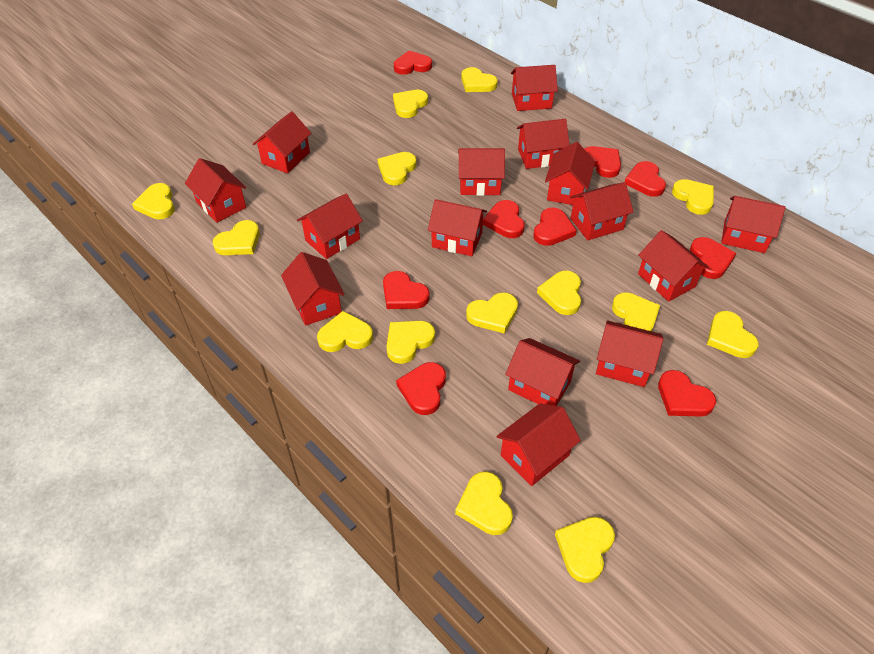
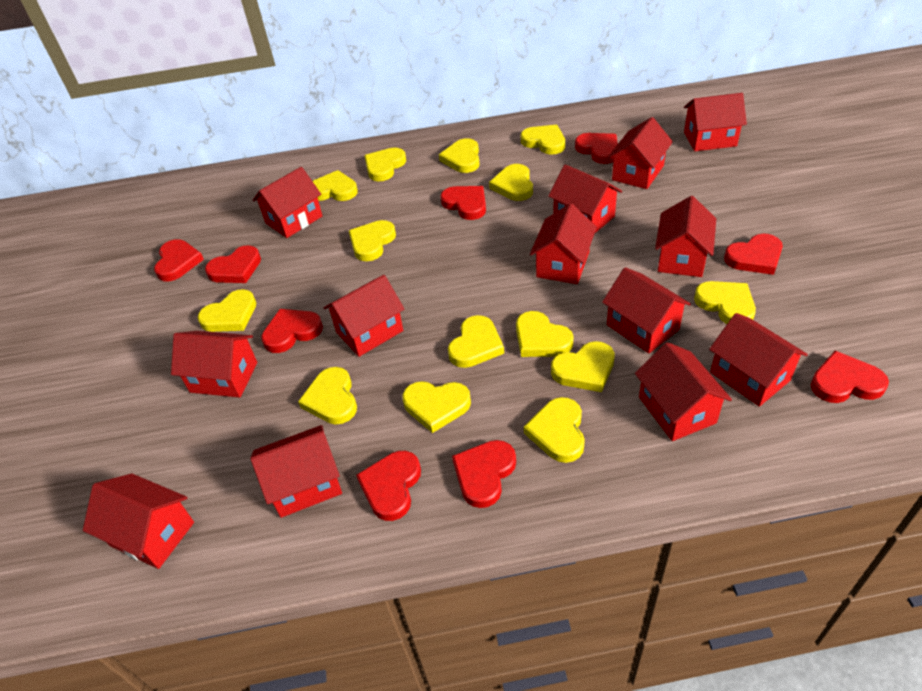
red house: [185,158,246,223] [253,111,311,174] [281,252,345,326] [297,194,363,259] [428,199,487,256] [458,148,505,196] [496,403,581,486] [505,338,580,406] [511,65,558,111] [517,119,569,169] [545,142,595,205] [570,182,633,240] [596,320,664,387] [638,230,709,302] [721,196,785,253] = 15 -> [83,473,194,569] [171,331,257,398] [250,425,342,518] [253,167,322,238] [324,275,404,357] [530,203,597,284] [548,165,622,233] [602,267,691,353] [608,117,673,189] [635,342,732,441] [655,196,716,277] [684,93,747,151] [709,313,808,407] = 13

